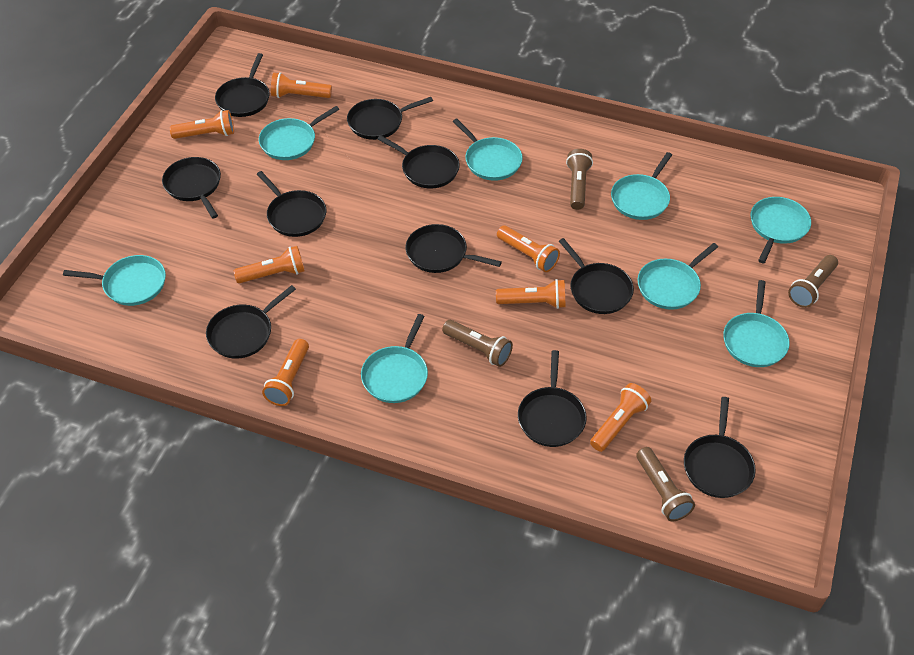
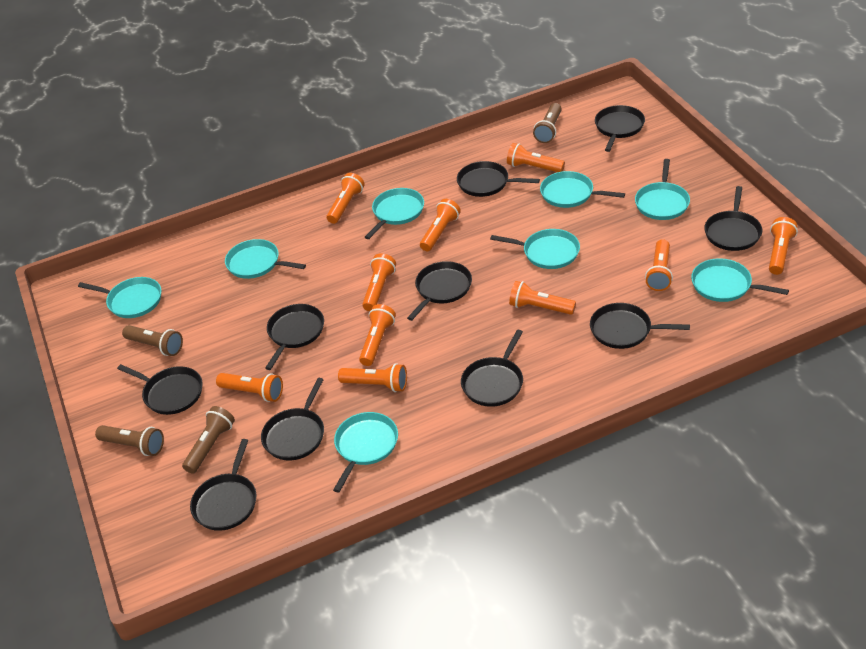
orange flashlight: [170,110,234,139] [233,246,305,284] [262,339,309,406] [271,72,332,98] [496,279,566,309] [497,225,560,272] [590,383,651,452] = 7 -> [216,373,283,402] [326,173,365,224] [338,363,407,392] [359,304,396,366] [362,253,396,311] [420,199,461,251] [507,143,565,172] [509,281,576,315] [645,239,673,291] [769,217,798,275] = 10

